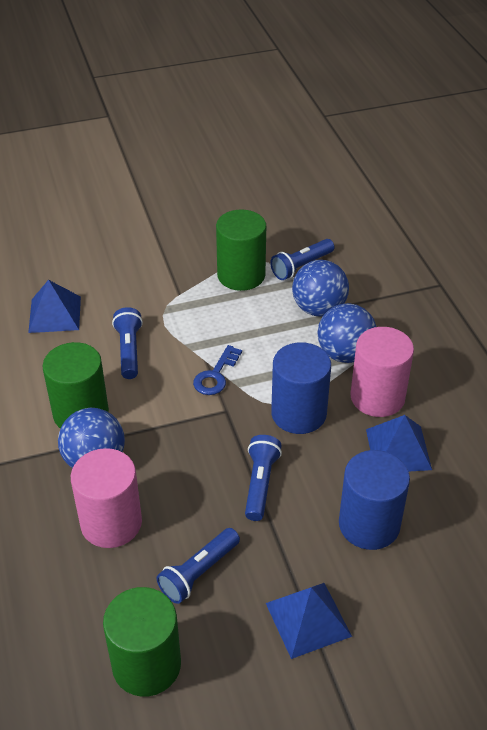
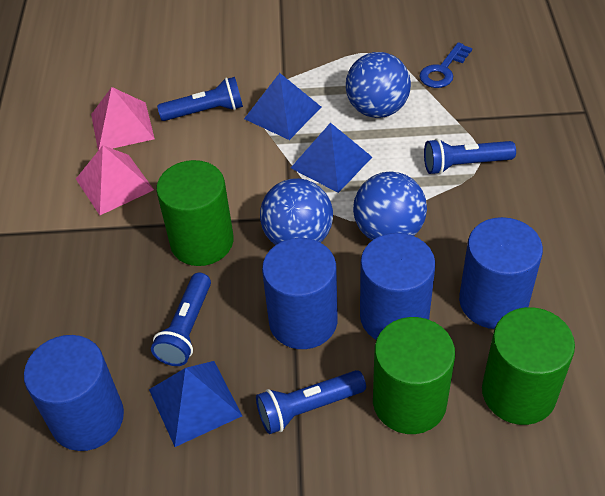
blue cylinder: [271,342,331,434] [339,450,410,550] = 2 -> [24,335,124,451] [262,238,338,349] [360,233,435,339] [459,217,543,329] = 4
pink cylinder: [71,448,142,548] [351,327,414,417] = 2 -> none = 0
pink pyramid: none = 0 -> [76,145,154,215] [91,87,155,150] = 2

